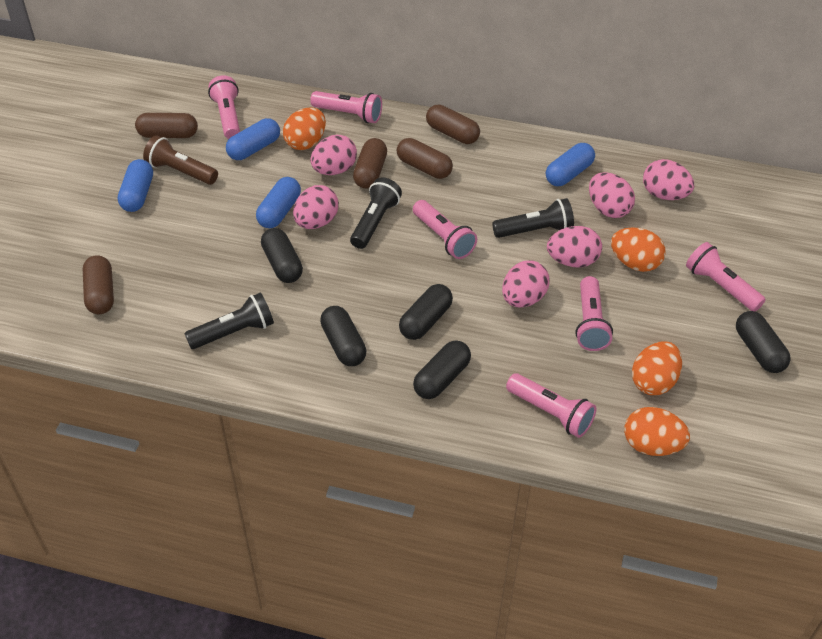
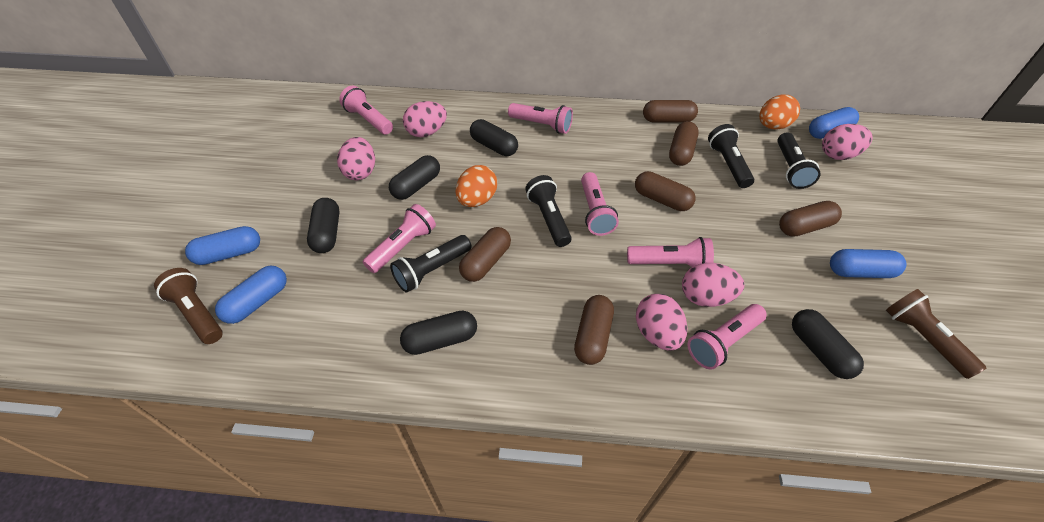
black flashlight: [184,293,274,349] [350,178,402,249] [492,198,574,238] = 3 -> [390,235,472,293] [525,175,572,247] [708,124,754,188] [777,133,821,189] = 4
brown capsule: [83,255,114,314] [135,113,198,138] [353,138,387,189] [397,138,453,179] [426,105,480,144] = 5 -> [459,227,511,282] [574,295,614,365] [635,171,696,211] [643,100,698,123] [669,121,699,166] [779,201,842,237] = 6
brown flashlight: [143,135,218,185] = 1 -> [154,268,223,344] [886,289,986,379] = 2
orange egg: [283,108,326,150] [611,227,665,272] [624,407,690,456] [632,341,682,395] = 4 -> [456,165,497,207] [759,95,800,130] = 2
pink egg: [293,185,339,229] [310,135,357,175] [502,260,550,307] [547,226,602,267] [589,172,635,218] [643,159,694,200] = 6 -> [337,137,375,180] [403,101,447,137] [636,294,687,351] [682,263,744,307] [822,124,873,160] = 5

